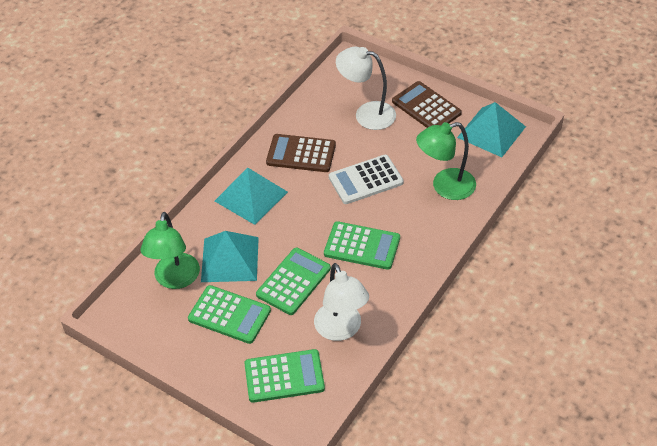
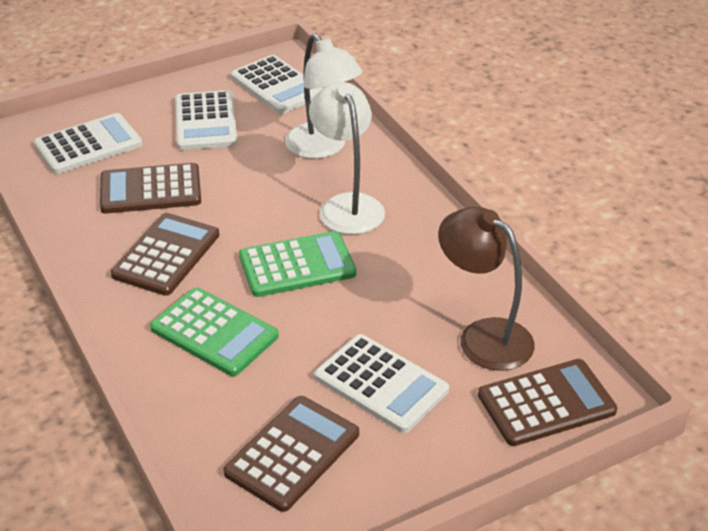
brown calculator: [266,134,336,172] [392,81,462,128] = 2 -> [100,163,201,213] [111,213,220,296] [223,396,359,512] [478,359,617,446] = 4
brown lamp: none = 0 -> [438,207,535,371] = 1
green calculator: [188,285,271,344] [244,349,325,403] [256,248,331,315] [324,221,400,270] = 4 -> [150,287,279,376] [239,231,357,297] = 2
green lamp: [140,212,200,289] [416,122,476,200] = 2 -> none = 0
turquoise pyramid: [201,231,259,282] [215,167,288,225] [457,102,526,157] = 3 -> none = 0
white calculator: [329,155,404,204] = 1 -> [34,113,142,174] [175,90,238,150] [231,55,323,114] [314,334,449,433] = 4

